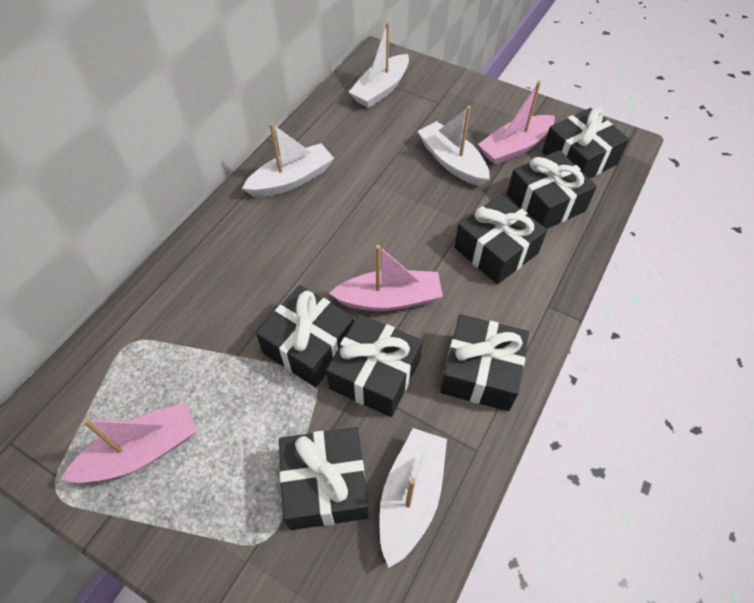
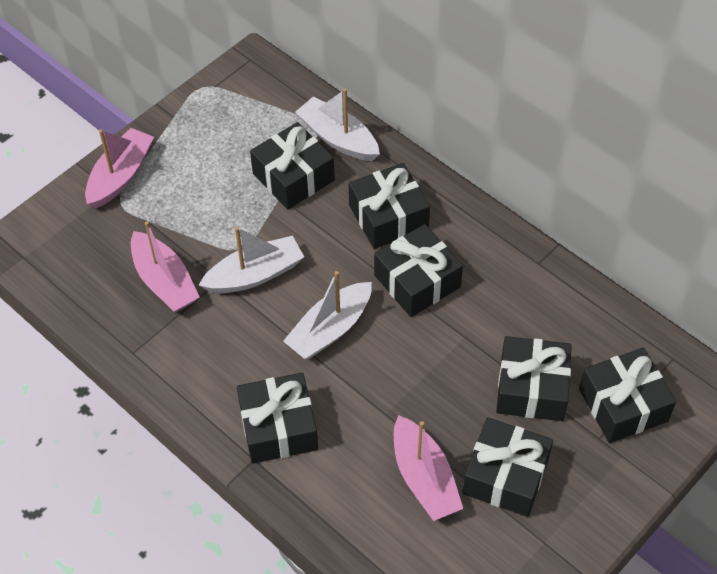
white boat: [242,123,334,197] [349,22,409,108] [380,428,447,568] [417,106,490,186] = 4 -> [199,227,304,294] [283,271,372,359] [295,88,380,161] = 3

